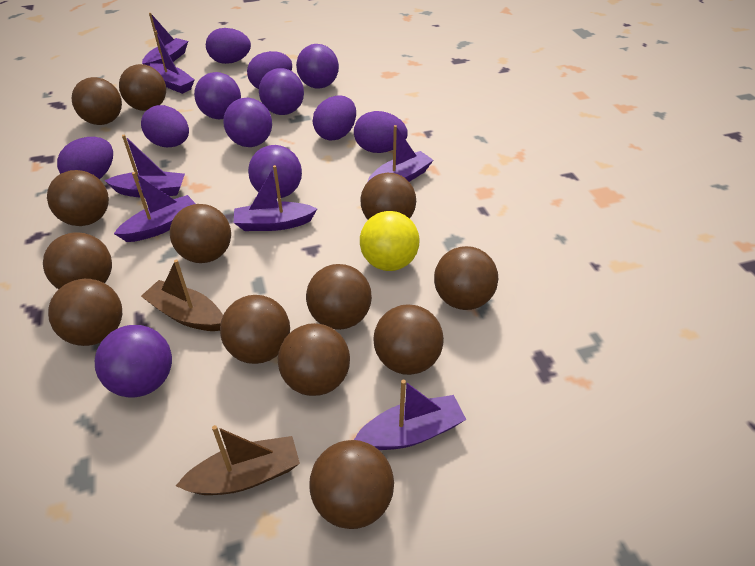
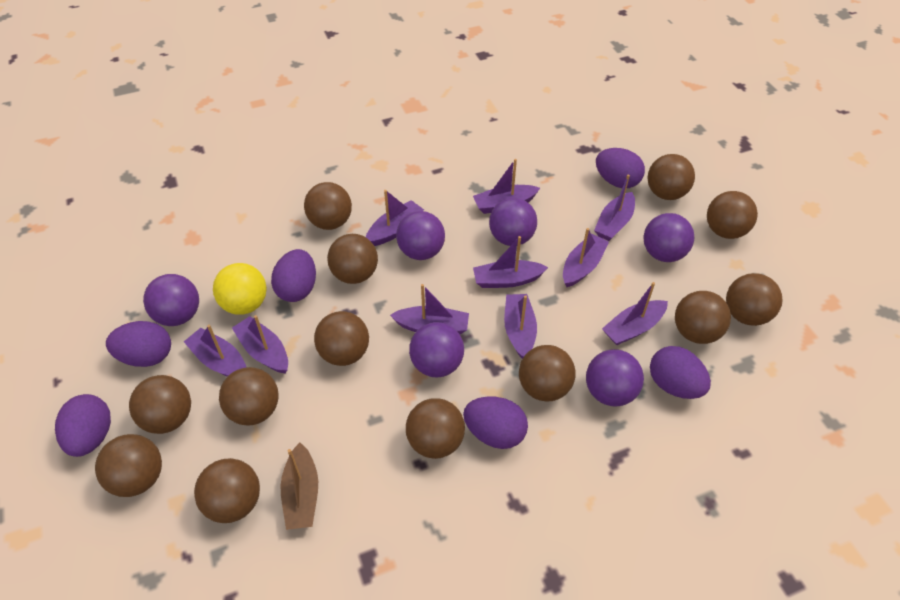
brown boat: [141,259,223,331] [176,425,300,495] = 2 -> [281,442,318,530] = 1
purple boat: [104,135,185,198] [114,172,196,242] [142,13,188,66] [150,31,195,94] [234,165,317,231] [354,380,466,450] [368,125,433,182] = 7 -> [184,325,247,377] [232,315,288,373] [366,190,424,246] [390,284,469,334] [473,159,540,214] [473,236,548,288] [504,294,537,359] [563,228,609,287] [594,175,635,241] [602,282,668,345] = 10

